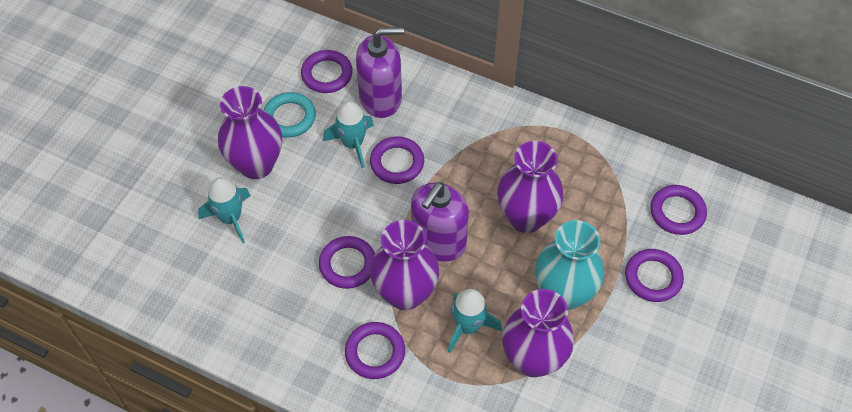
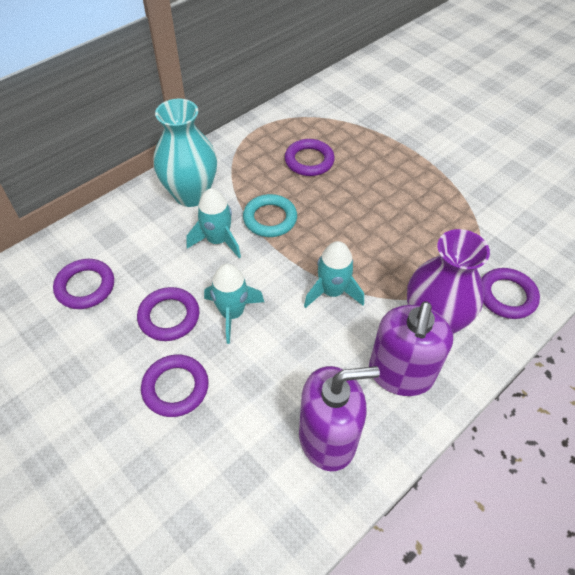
purple ring: [301,50,353,93] [319,236,375,289] [345,322,405,379] [370,137,424,184] [625,249,684,302] [650,185,707,235] = 6 -> [53,259,114,309] [137,287,199,341] [141,355,209,417] [285,139,335,176] [481,268,540,319] = 5
purple vase: [218,86,282,179] [370,220,439,310] [497,141,563,233] [502,289,574,377] = 4 -> [407,229,490,334] = 1

